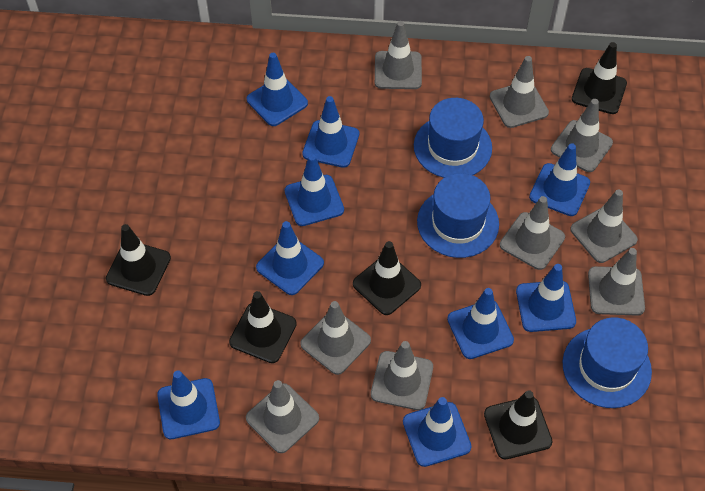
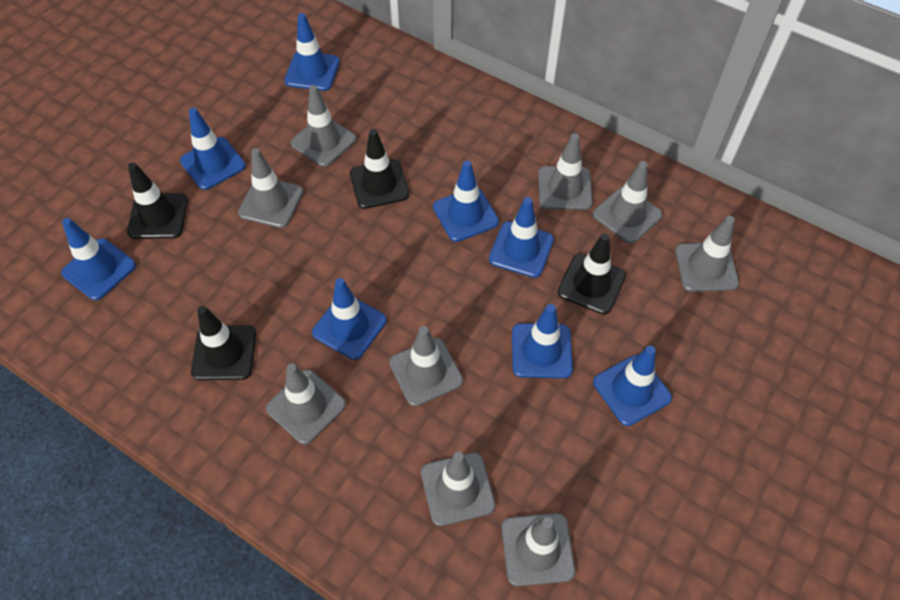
black traffic cone: [106,224,171,296] [229,291,297,363] [353,241,421,315] [484,390,553,459] [572,42,627,114] = 5 -> [127,162,188,239] [191,306,257,380] [350,129,409,209] [557,233,626,314] = 4
blue hat: [414,98,492,178] [417,173,499,258] [562,317,652,408] = 3 -> none = 0
blue traffic cone: [157,370,220,439] [247,53,308,126] [256,221,324,295] [284,154,344,226] [302,96,359,168] [403,397,472,467] [447,288,514,359] [516,264,576,332] [529,143,590,216] = 9 -> [61,218,136,300] [180,108,246,190] [284,13,340,91] [312,278,387,360] [433,161,499,242] [489,197,554,278] [512,304,573,378] [593,346,672,426] = 8

